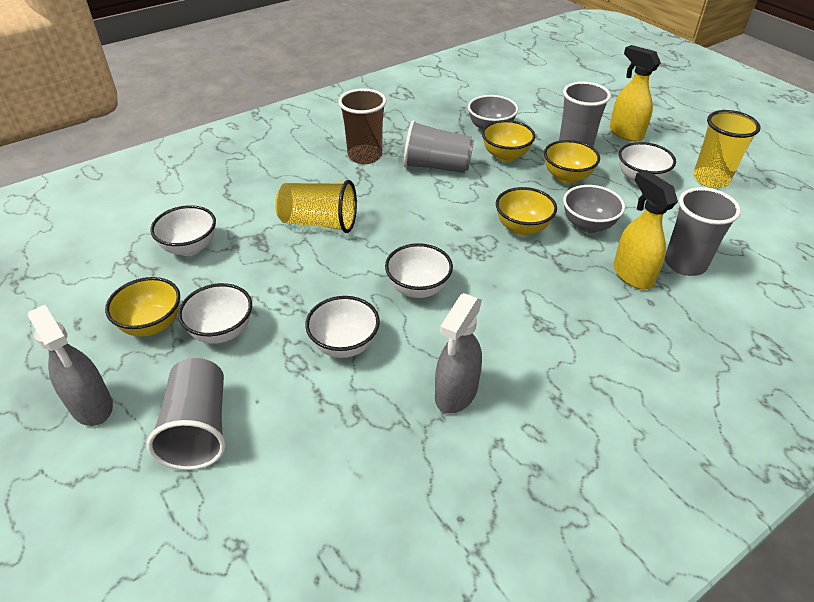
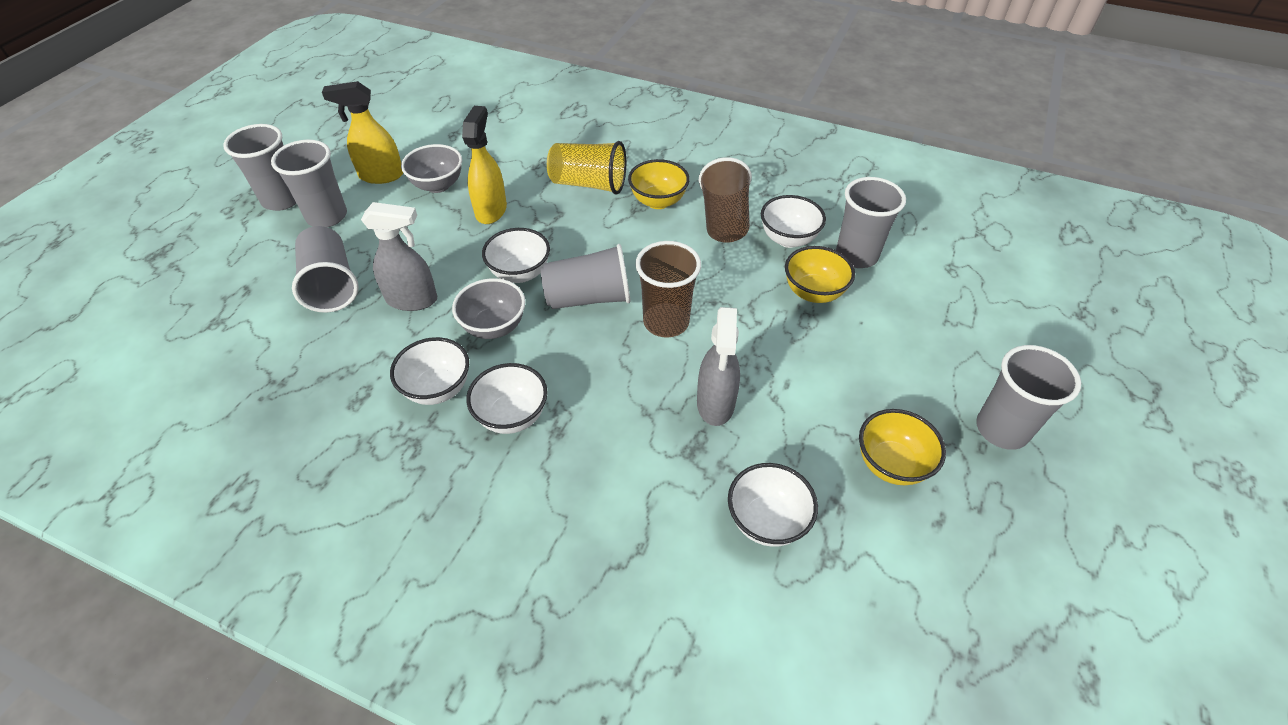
brown cup: [338,88,387,164] = 1 -> [635,241,701,337] [699,157,752,243] = 2
grey cup: [147,358,226,470] [404,120,474,173] [559,81,611,147] [665,187,741,276] = 4 -> [223,124,296,211] [271,139,347,227] [292,226,359,313] [541,244,631,309] [836,177,906,268] [976,345,1081,450] = 6
yellow bowl: [105,277,180,337] [482,120,535,162] [496,187,557,236] [544,140,600,184] = 4 -> [628,159,690,209] [785,246,855,303] [859,409,946,485] = 3
yellow cup: [275,180,357,233] [693,110,761,188] = 2 -> [547,141,626,195] = 1

